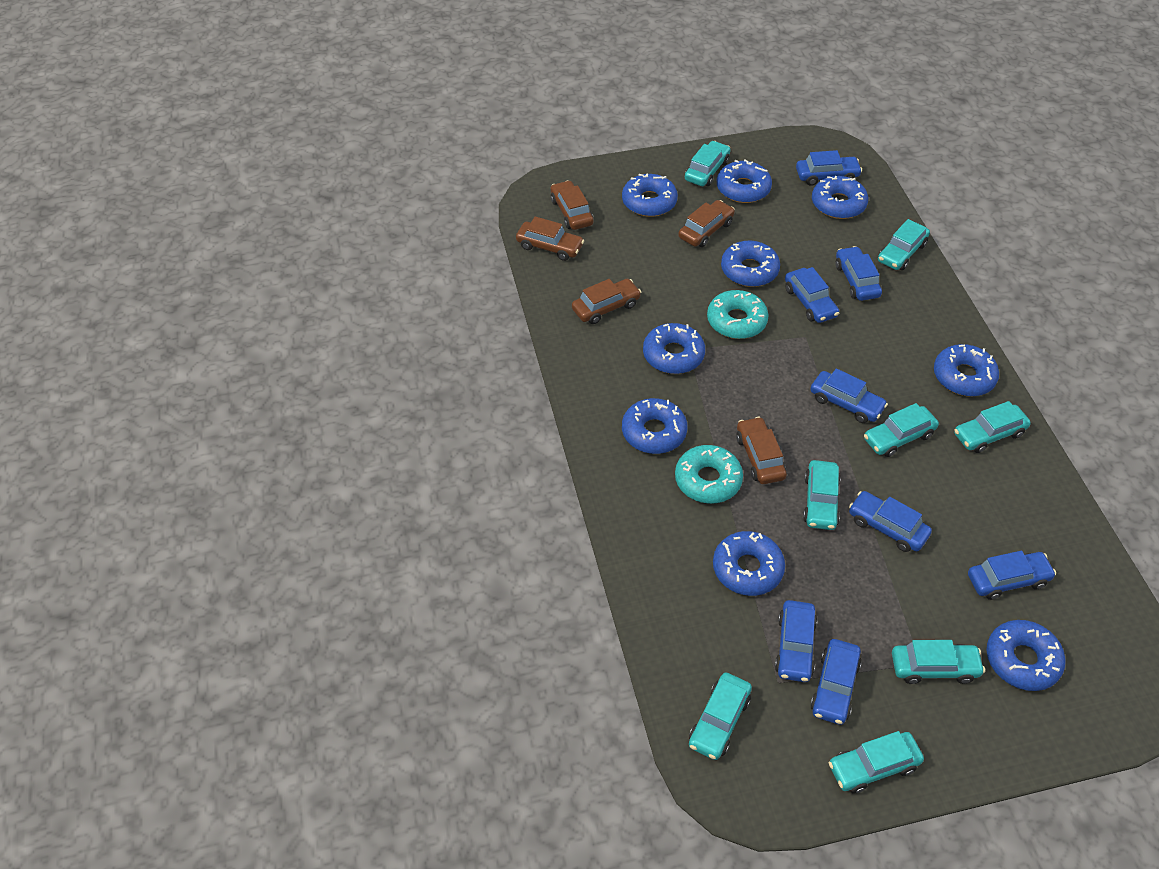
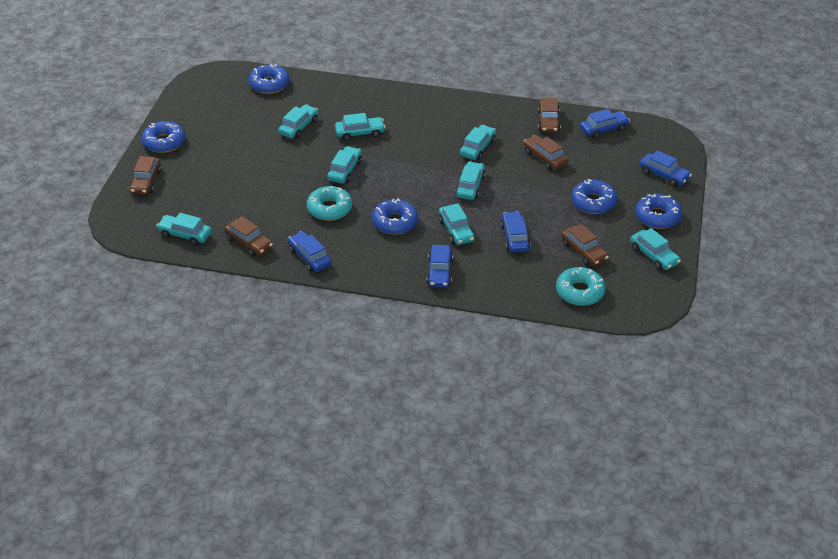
blue car: [775,600,817,682] [785,267,839,323] [796,150,862,186] [810,368,888,423] [810,639,862,725] [835,246,882,301] [849,491,932,552] [968,551,1056,600] = 8 -> [288,231,332,272] [427,245,453,287] [500,211,530,253] [580,109,630,139] [639,150,692,187] = 5
blue donut: [622,173,678,217] [622,398,688,454] [643,323,705,374] [713,531,785,596] [717,159,772,203] [721,241,780,287] [812,176,868,219] [934,344,999,396] [986,620,1066,691] = 9 -> [141,121,185,153] [249,64,290,94] [372,198,418,235] [571,179,617,214] [636,194,682,229] = 5

